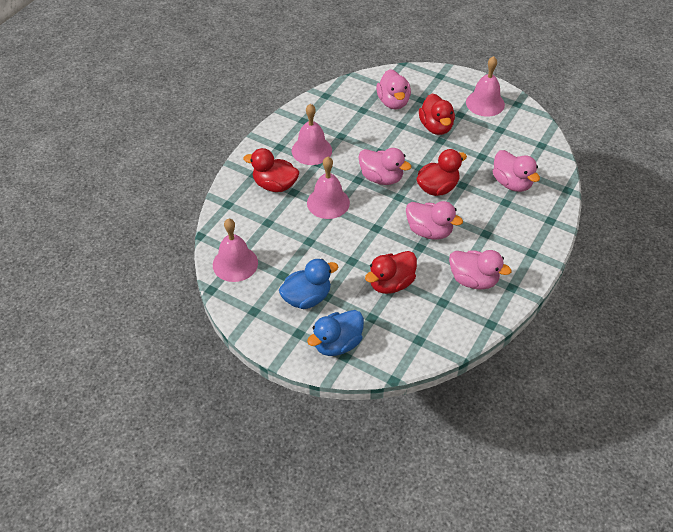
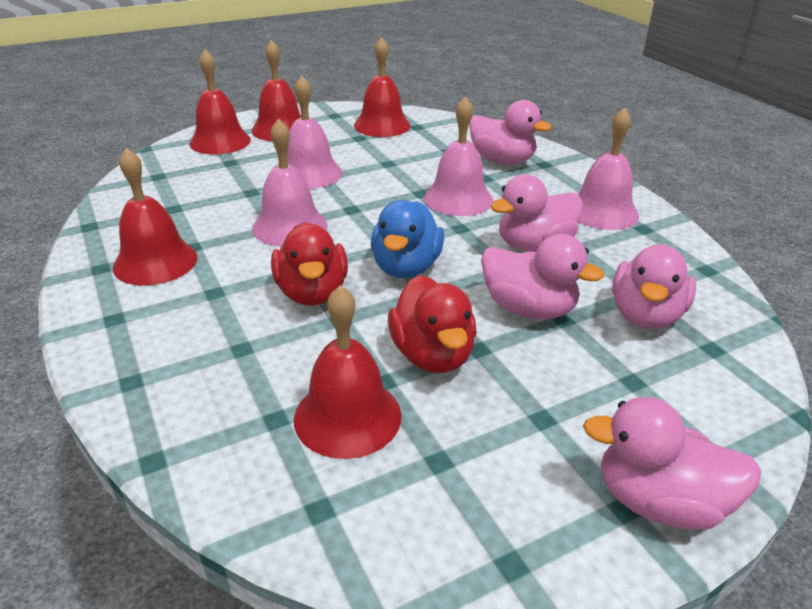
blue duck: [279,259,338,309] [307,310,364,356] = 2 -> [371,200,444,278] = 1
red bell: none = 0 -> [113,148,198,286] [189,50,251,155] [251,40,301,141] [294,285,401,459] [354,37,411,137] = 5
red duck: [243,148,299,192] [365,251,417,294] [417,149,467,196] [419,93,455,135] = 4 -> [271,222,348,306] [388,275,477,373] = 2

